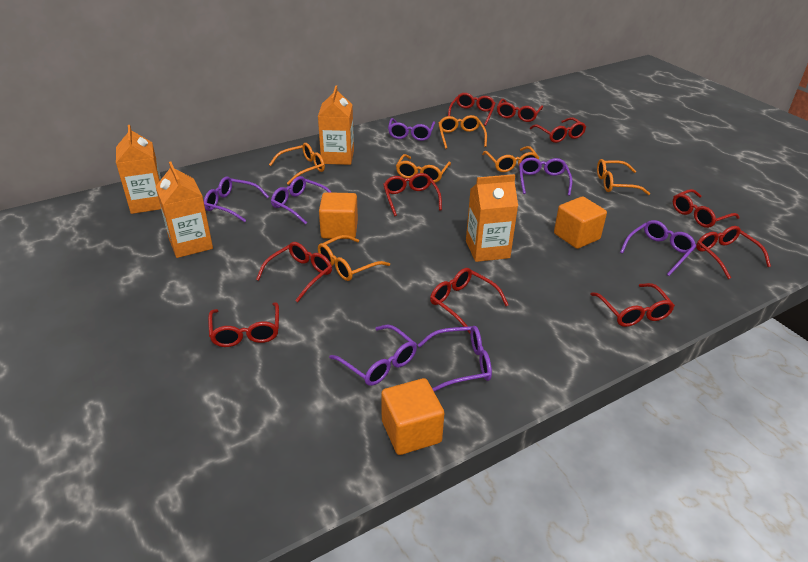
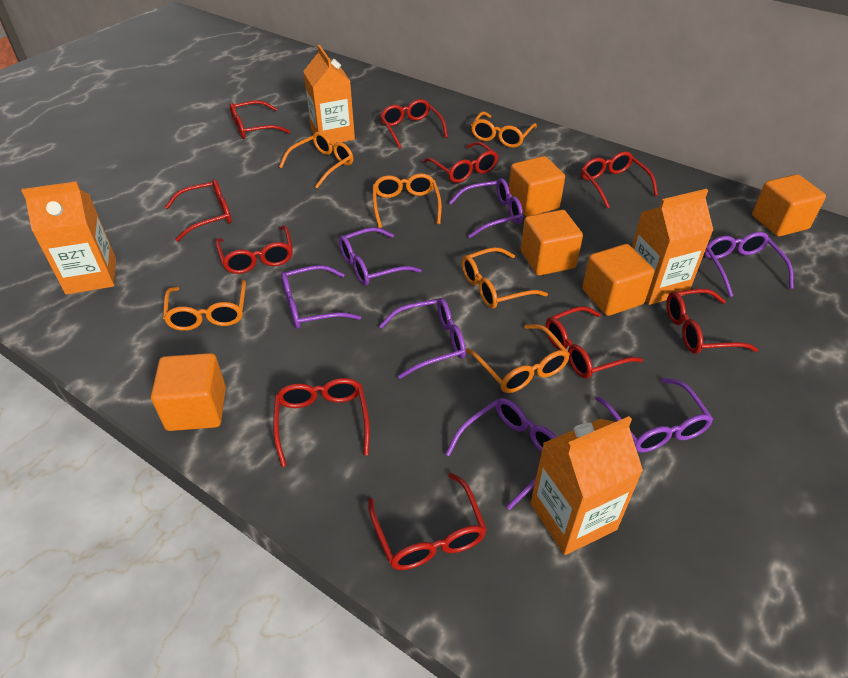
orange cube: [319,192,358,239] [381,378,444,455] [554,196,607,249] = 3 -> [151,353,226,431] [509,156,565,217] [521,210,583,276] [582,244,655,316] [752,174,826,237] = 5

